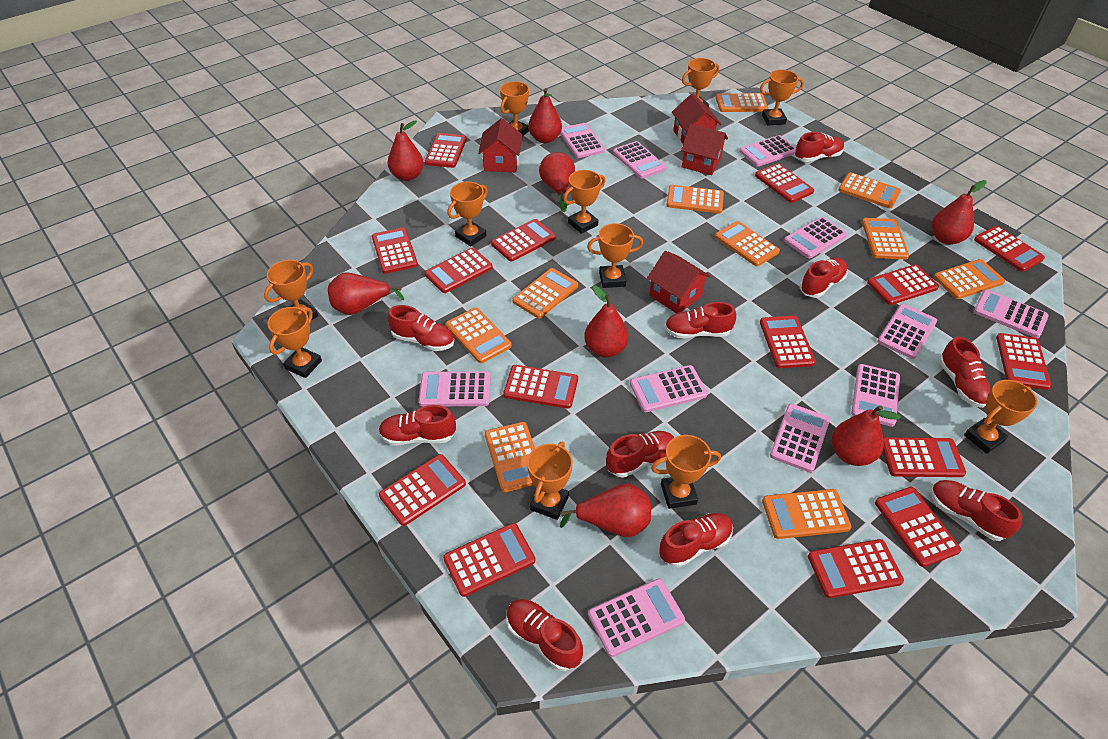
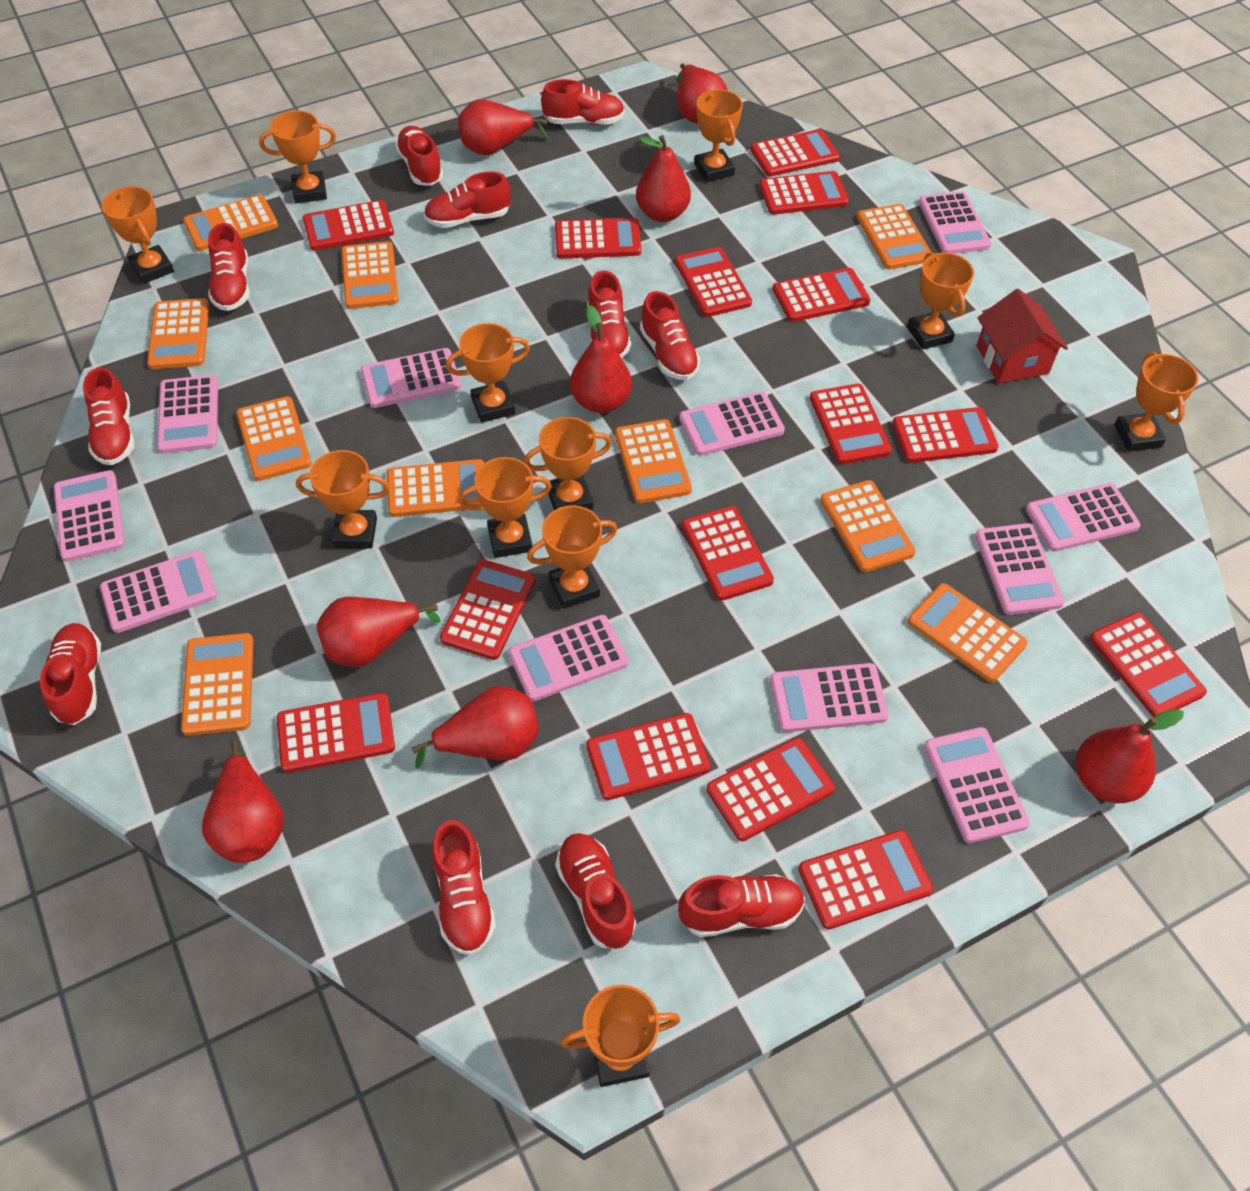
red house: [478,118,523,172] [647,251,711,313] [672,94,721,143] [681,124,728,175] = 4 -> [976,289,1068,384] = 1
red shoe: [379,405,456,446] [387,305,454,351] [506,599,583,671] [606,431,674,478] [659,513,733,567] [665,302,736,339] [795,132,844,162] [800,257,848,298] [931,480,1023,541] [939,337,991,408] = 10 -> [40,623,101,725] [83,367,135,465] [208,223,250,311] [395,126,443,186] [424,172,511,228] [432,820,496,955] [541,79,625,125] [555,833,636,949] [587,270,631,358] [640,291,700,380] [678,874,805,937] = 11

